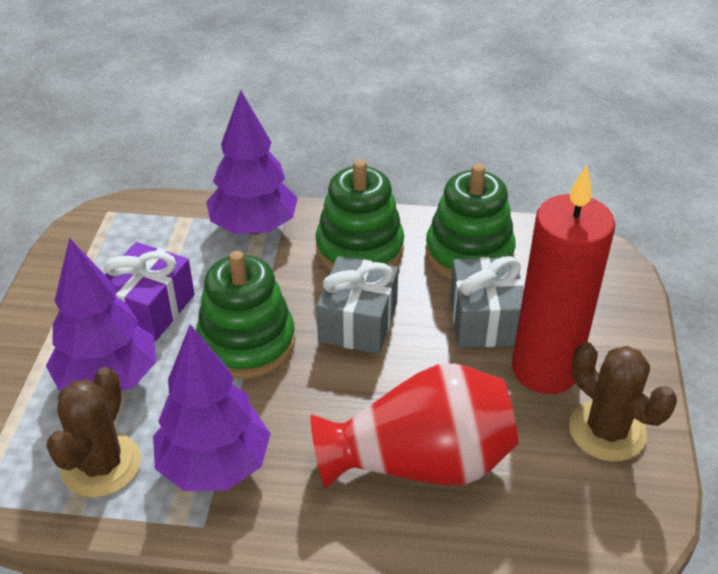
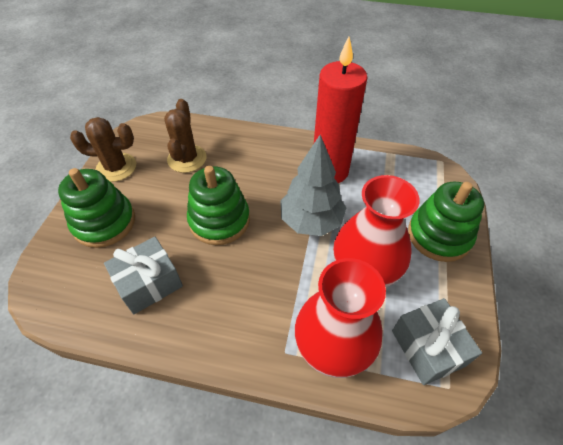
grey tree: none = 0 -> [280,135,346,236] = 1
purple gift: [104,242,195,341] = 1 -> none = 0
purple tree: [46,238,156,392] [153,325,271,491] [206,90,298,235] = 3 -> none = 0
red vase: [311,364,518,489] = 1 -> [295,258,386,378] [333,175,420,287] = 2

